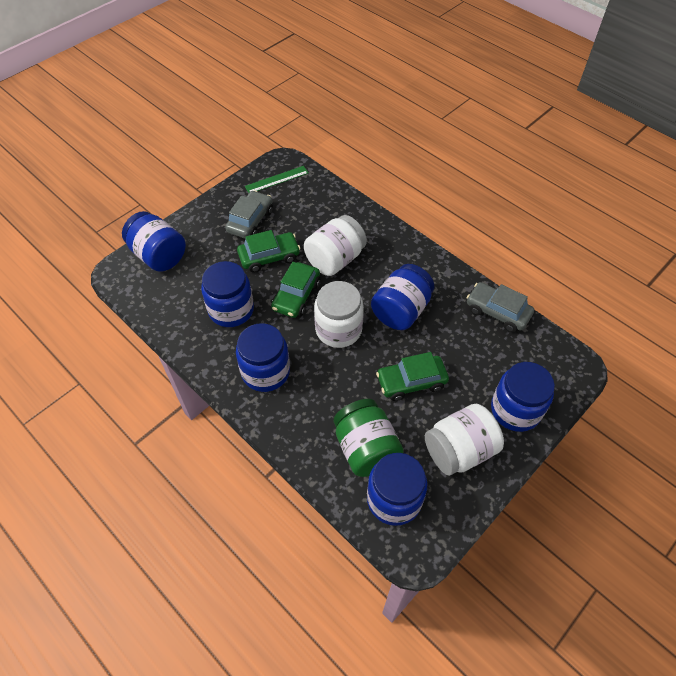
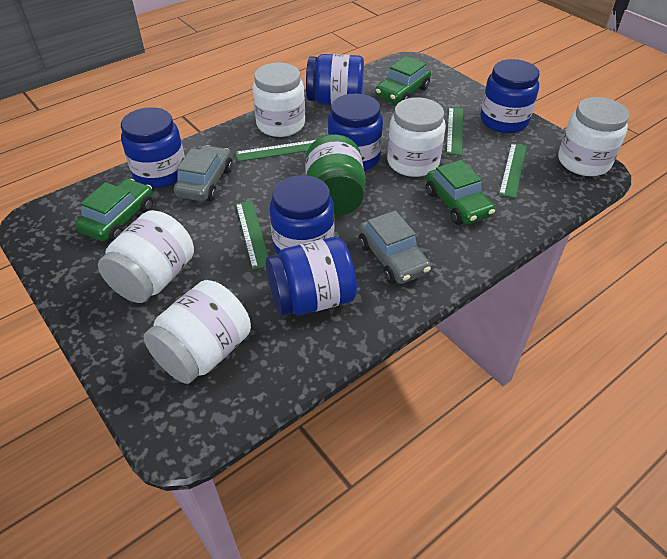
green ruler: [245,166,309,193] = 1 -> [235,140,315,162] [236,201,269,269] [446,107,463,156] [499,143,527,198] = 4
white jar: [304,215,367,276] [314,281,364,348] [425,404,504,476] = 3 -> [98,210,194,303] [143,280,251,384] [252,62,305,137] [387,97,446,177] [558,97,629,176] = 5

